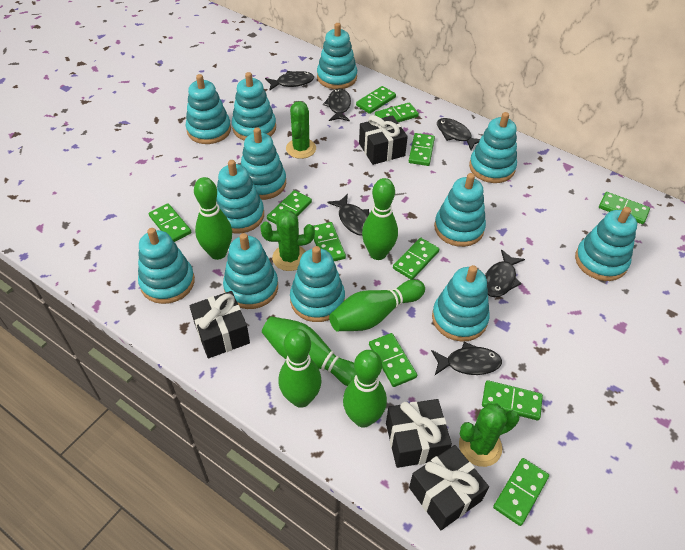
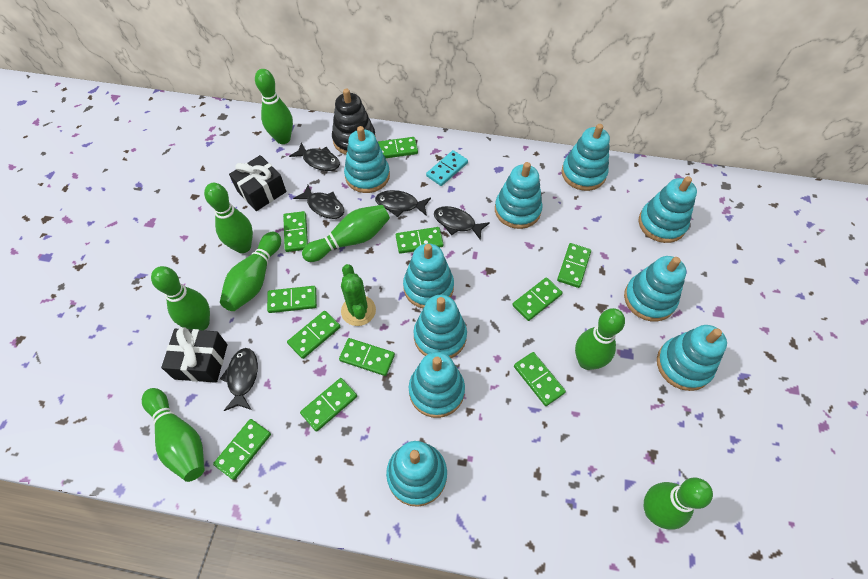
black fish: [265,71,314,91] [323,88,351,121] [327,194,369,236] [431,342,502,375] [437,118,480,150] [485,249,525,297] = 6 -> [220,348,258,411] [289,143,340,171] [293,185,344,219] [375,190,431,217] [434,206,490,240] = 5
black gift: [189,291,250,358] [359,115,408,165] [386,399,452,468] [409,445,489,530] = 4 -> [161,327,228,383] [229,155,286,211] = 2
black stacking toy: none = 0 -> [332,89,376,155] = 1
green bowling pin: [194,177,232,260] [262,316,356,386] [279,329,322,408] [329,280,425,331] [343,350,387,428] [362,178,398,260] = 6 -> [142,388,204,482] [151,266,210,330] [204,183,253,253] [220,232,281,311] [255,69,293,144] [302,205,390,262] [575,308,625,370] [644,478,713,530] = 8
green cactus: [260,210,315,271] [286,101,316,159] [459,403,519,467] = 3 -> [341,264,376,326] = 1
turquoise domino: none = 0 -> [426,150,468,186] = 1
turquoise stacking toy: [138,228,195,304] [185,74,231,144] [216,160,264,233] [223,233,278,309] [232,72,276,141] [241,127,286,200] [290,246,345,322] [317,23,357,89] [432,265,490,342] [434,173,486,247] [469,112,517,183] [575,207,637,281] = 12 -> [344,126,390,193] [386,441,447,507] [403,244,454,308] [409,352,465,418] [413,295,467,358] [495,162,543,229] [562,124,610,191] [624,256,686,321] [639,176,697,243] [657,325,727,391] = 10

